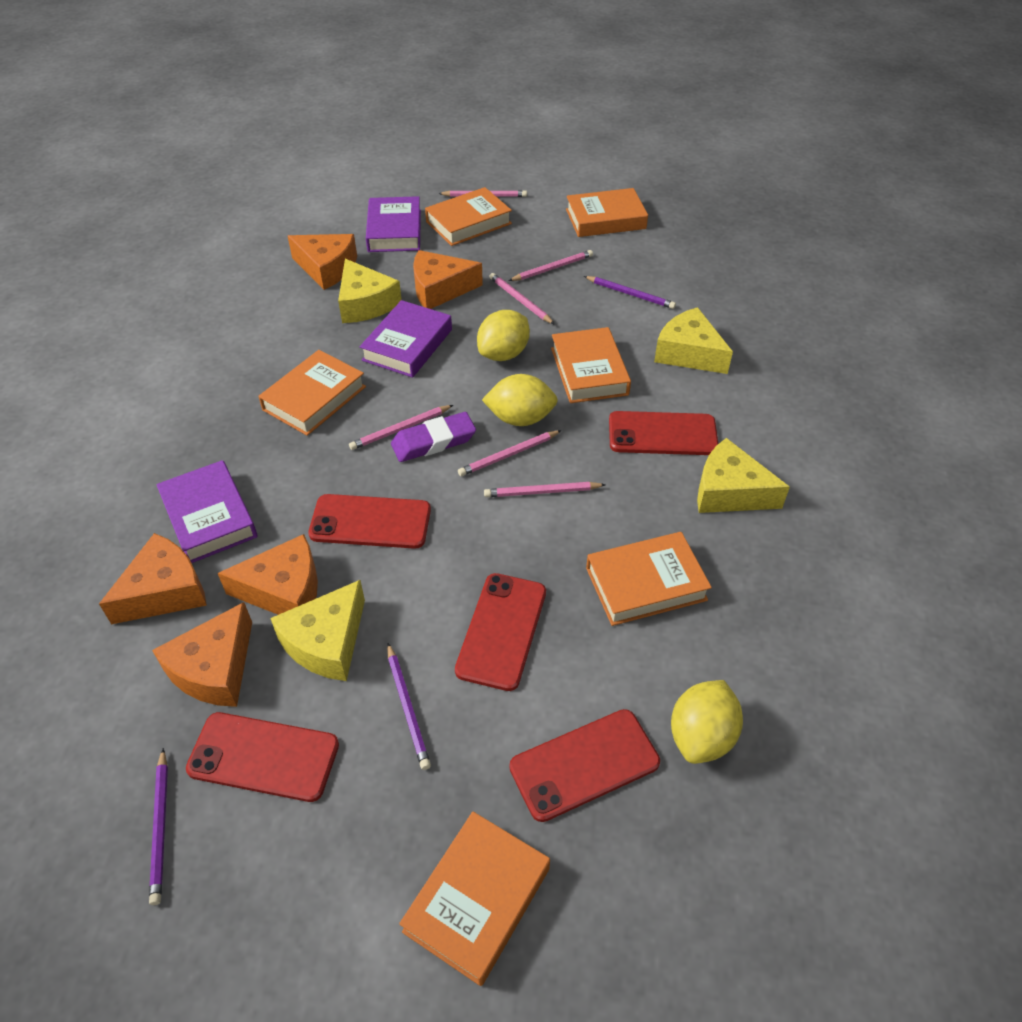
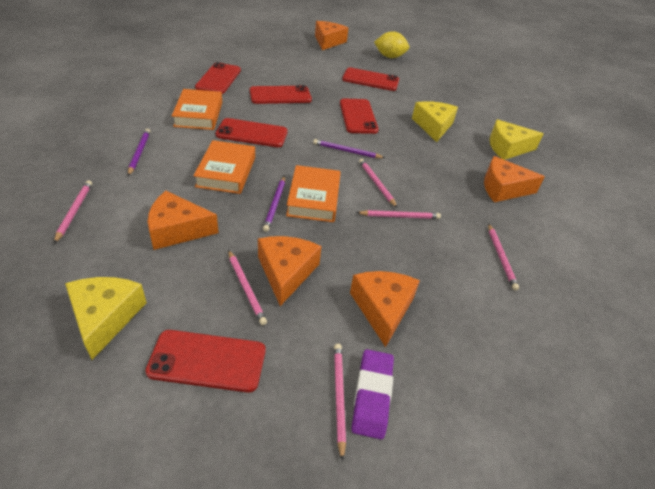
orange book: [258,350,366,436] [399,812,550,986] [425,187,512,246] [551,327,631,403] [566,188,648,237] [586,532,712,626] = 6 -> [172,89,222,130] [193,140,255,194] [286,165,341,222] = 3
purple book: [156,460,258,563] [360,300,452,378] [366,196,421,252] = 3 -> none = 0
red phone: [186,712,339,802] [308,494,431,549] [455,573,546,691] [509,709,660,822] [609,411,718,455] = 5 -> [145,330,265,392] [195,62,241,94] [216,118,288,147] [249,85,312,104] [340,98,379,134] [342,68,399,91] = 6
yellow cheese: [270,580,365,681] [338,259,402,323] [654,307,733,374] [697,438,790,513] = 4 -> [65,277,147,360] [412,101,458,142] [489,119,544,160] = 3
yellow lemon: [477,310,530,361] [482,374,558,426] [671,680,743,764] = 3 -> [374,31,410,58] = 1

